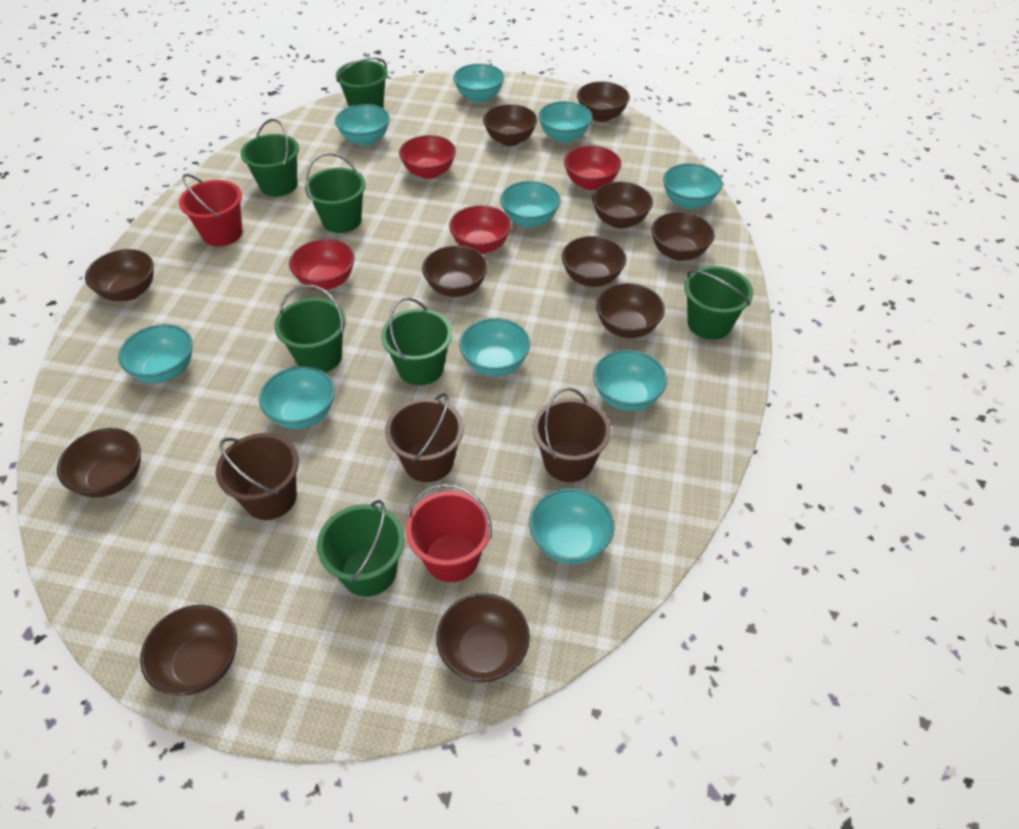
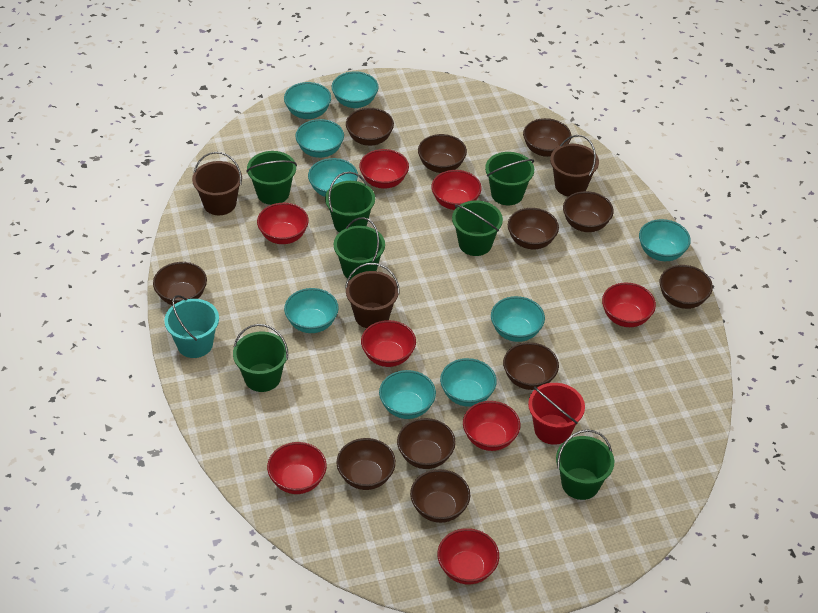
red bowl: [289,239,355,290] [399,135,456,179] [449,205,511,254] [564,145,621,190] = 4 -> [257,203,309,244] [267,442,327,494] [359,149,409,189] [361,320,416,367] [431,170,482,210] [437,528,499,584] [463,401,520,451] [602,282,656,327] = 8
red bucket: [179,174,242,246] [405,483,492,582] = 2 -> [528,383,585,445] = 1
turquoise bowl: [118,324,193,383] [259,366,335,429] [335,104,390,146] [453,64,504,103] [459,318,530,376] [500,181,561,228] [529,488,614,564] [538,101,592,143] [593,350,667,411] [663,163,723,209] = 10 -> [284,82,331,119] [284,288,339,333] [295,119,344,158] [308,158,358,197] [332,71,379,108] [379,370,436,419] [440,358,497,407] [491,296,545,342] [639,219,691,261] = 9
turquoise bucket: none = 0 -> [164,295,219,358] = 1

